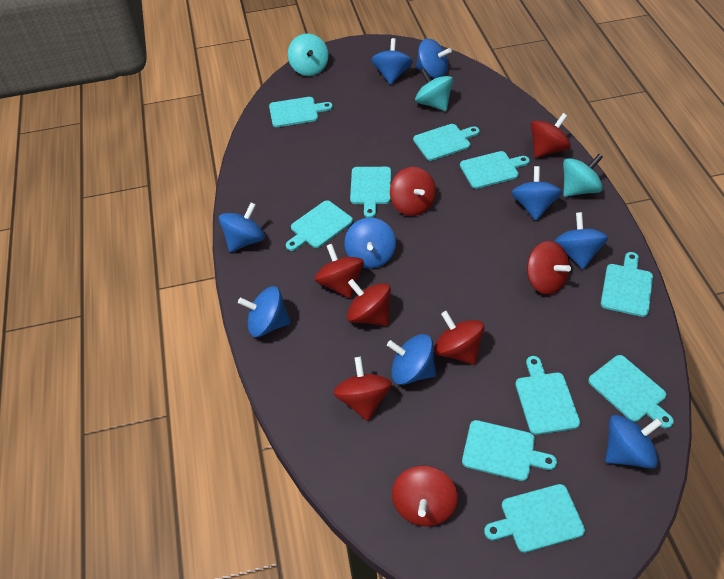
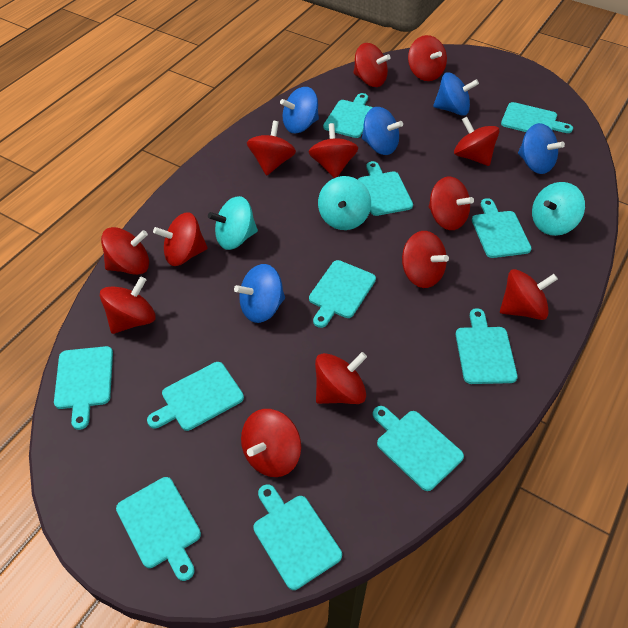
blue spinning top: [219,202,265,252] [238,286,291,337] [344,218,396,269] [371,38,413,85] [387,334,436,385] [416,39,452,79] [511,166,562,220] [554,212,608,269] [605,415,663,469] = 9 -> [234,264,285,323] [280,87,319,133] [362,107,403,155] [433,72,479,116] [518,123,565,174] = 5
red spinning top: [314,244,364,298] [333,357,392,421] [347,279,391,326] [390,167,436,216] [392,466,458,526] [434,311,485,365] [527,241,571,294] [531,113,571,158] = 8 -> [100,277,155,334] [101,227,149,275] [153,212,208,266] [241,409,301,477] [247,121,296,176] [309,123,358,178] [315,352,367,404] [353,43,391,87] [402,231,449,288] [408,35,447,81] [429,176,474,230] [454,117,499,166] [500,269,558,320] = 13
turquoise cutting board: [269,97,333,127] [286,200,353,251] [350,167,391,218] [413,124,480,161] [460,151,530,189] [462,420,557,481] [484,484,585,553] [515,356,580,435] [588,355,674,429] [601,252,653,317] = 10 -> [54,346,113,430] [116,477,201,581] [147,362,244,431] [253,484,342,590] [309,260,376,328] [323,93,373,138] [358,161,413,216] [373,406,464,491] [456,308,518,384] [472,198,532,258] [501,102,573,133] = 11

